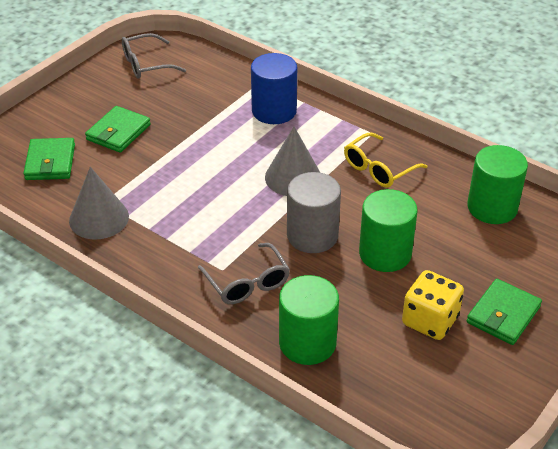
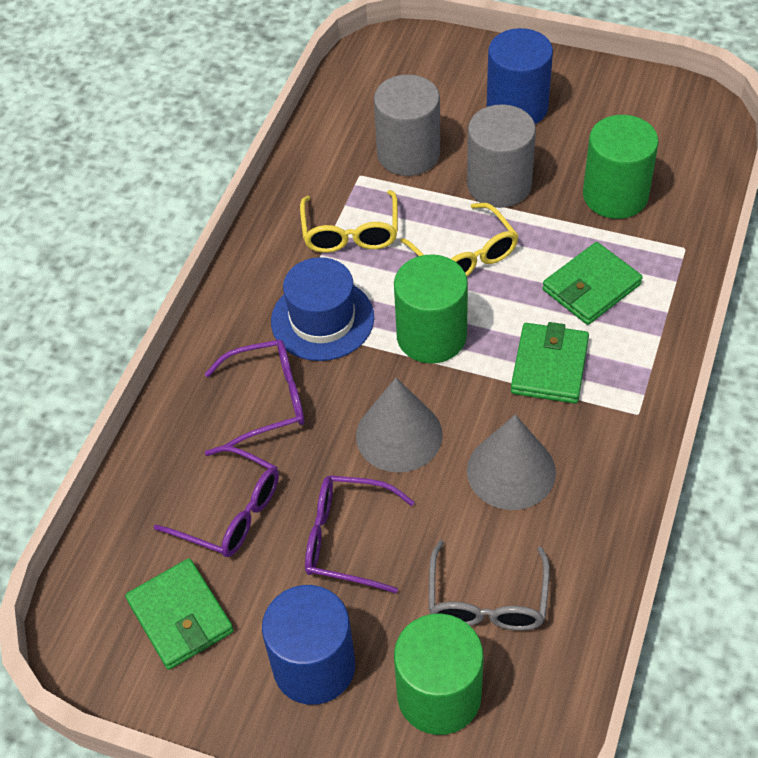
blue cylinder: [251,53,297,124] = 1 -> [262,585,355,705] [487,28,553,124] = 2
blue hat: none = 0 -> [271,257,374,361] = 1
grey cylinder: [287,172,341,253] = 1 -> [374,74,440,176] [467,104,536,208] = 2
grey glasses: [122,33,186,79] [198,243,290,304] = 2 -> [429,540,550,631] = 1
purple glasses: none = 0 -> [154,446,279,557] [205,340,305,446] [305,475,415,593] = 3
yellow dice: [402,270,464,340] = 1 -> none = 0
yellow glasses: [344,133,427,188] = 1 -> [300,190,398,253] [401,203,519,276] = 2

